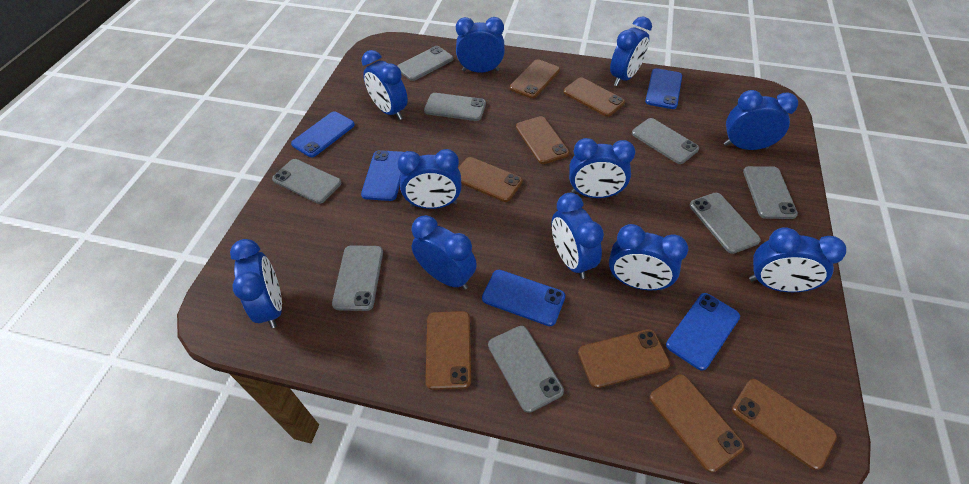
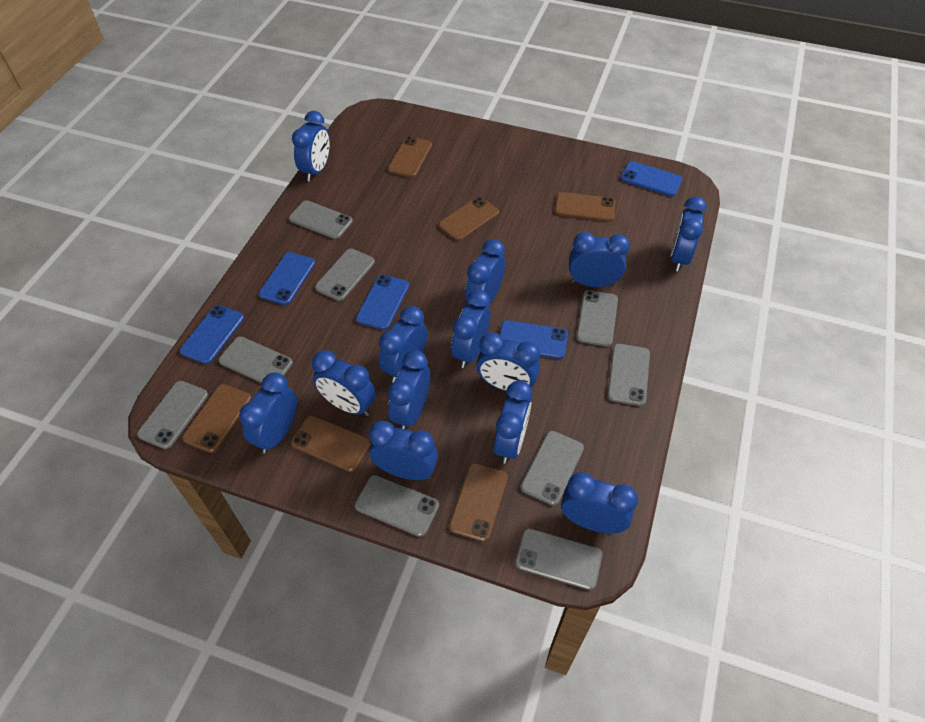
blue clock: [230,239,282,328] [361,50,408,120] [397,149,462,209] [412,215,477,290] [456,17,505,73] [551,193,604,279] [569,138,635,198] [609,224,688,291] [610,17,652,86] [724,90,798,150] [749,227,846,292] = 11 -> [239,372,297,454] [292,111,330,181] [312,350,376,416] [369,421,438,480] [379,306,428,383] [388,350,430,429] [451,290,491,368] [465,239,505,304] [476,332,540,391] [494,380,532,464] [561,472,638,533] [569,232,630,287] [670,196,707,272] = 13
brown phone: [425,311,471,390] [458,157,523,202] [510,59,560,99] [516,116,569,164] [563,78,625,117] [578,329,670,388] [650,375,745,472] [732,379,837,470] = 8 -> [182,384,251,453] [291,415,371,472] [388,136,432,178] [439,197,499,241] [449,463,508,542] [555,192,616,221] = 6
grey phone: [272,159,341,204] [332,245,383,311] [397,46,453,81] [424,93,486,121] [488,326,564,413] [632,118,699,164] [689,193,761,254] [743,166,798,219] = 8 -> [137,381,208,449] [219,337,293,383] [289,200,353,239] [315,249,375,301] [355,475,439,537] [515,528,602,590] [521,431,584,506] [576,290,618,347] [607,344,650,406] = 9

